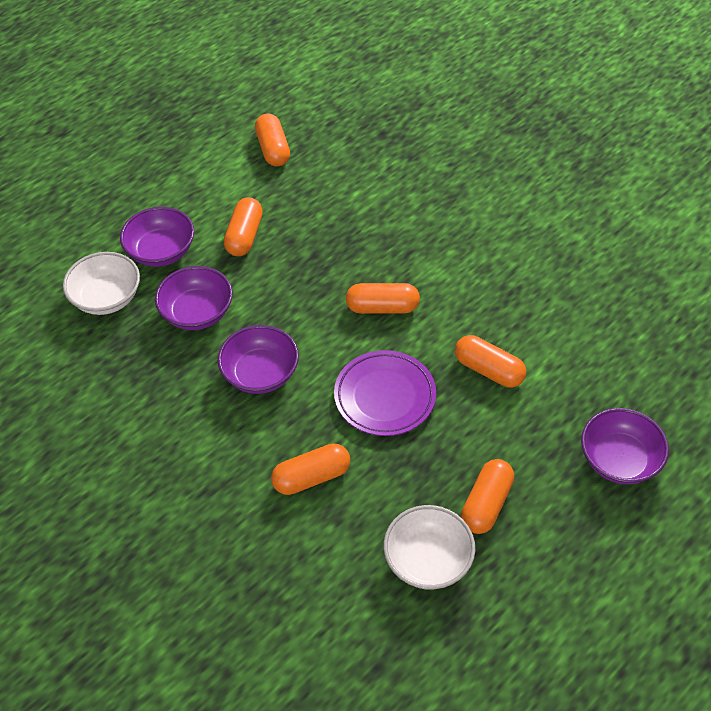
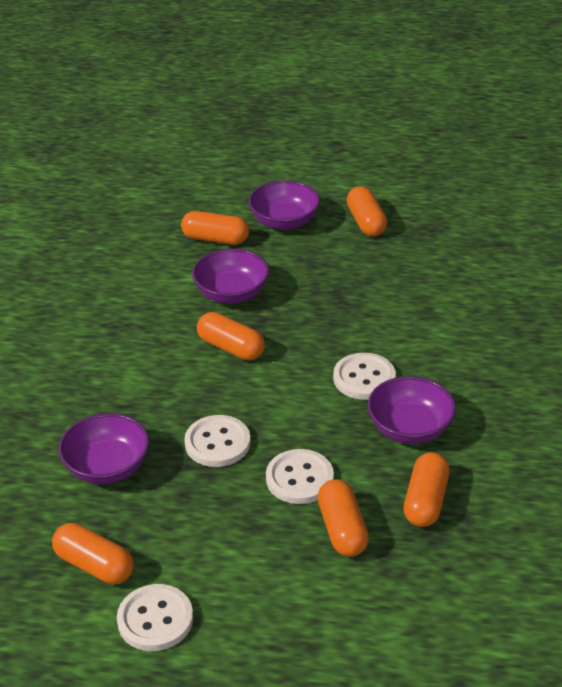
purple plate: [334,350,436,436] = 1 -> none = 0
white bowl: [63,252,140,315] [384,505,475,589] = 2 -> none = 0
white button: none = 0 -> [117,584,193,651] [184,415,251,467] [266,449,334,504] [333,353,396,400] = 4

